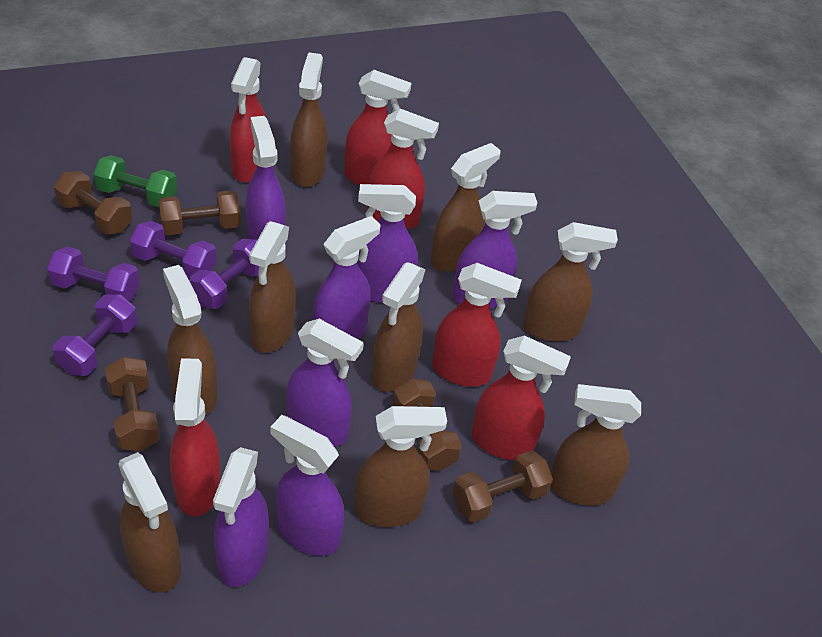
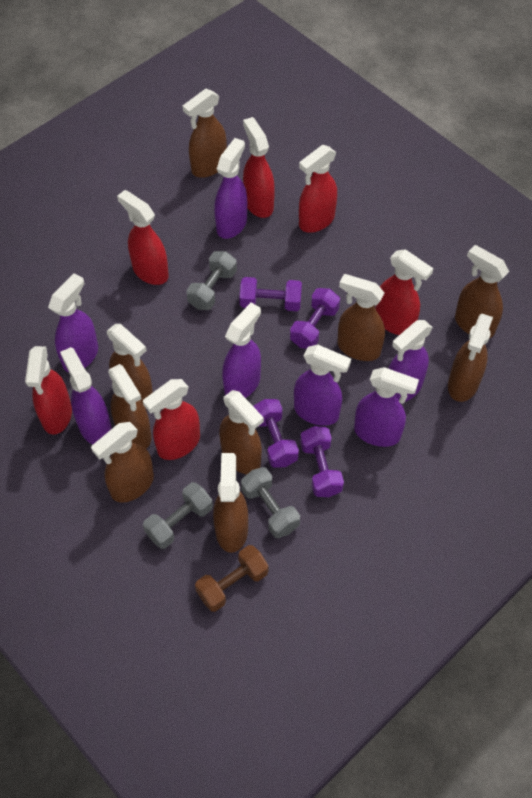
brown dumbbell: [54,171,132,235] [105,357,160,451] [159,190,241,235] [393,378,462,471] [453,450,553,523] = 5 -> [195,545,269,612] = 1
green dumbbell: [93,155,177,207] = 1 -> none = 0
grey dumbbell: none = 0 -> [143,482,213,549] [186,251,237,310] [241,467,300,538] = 3

